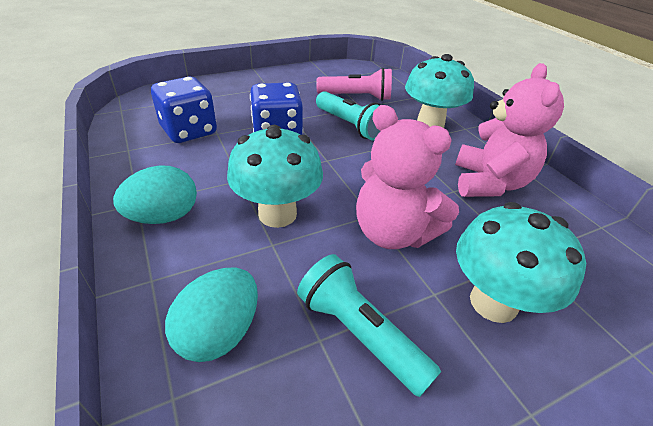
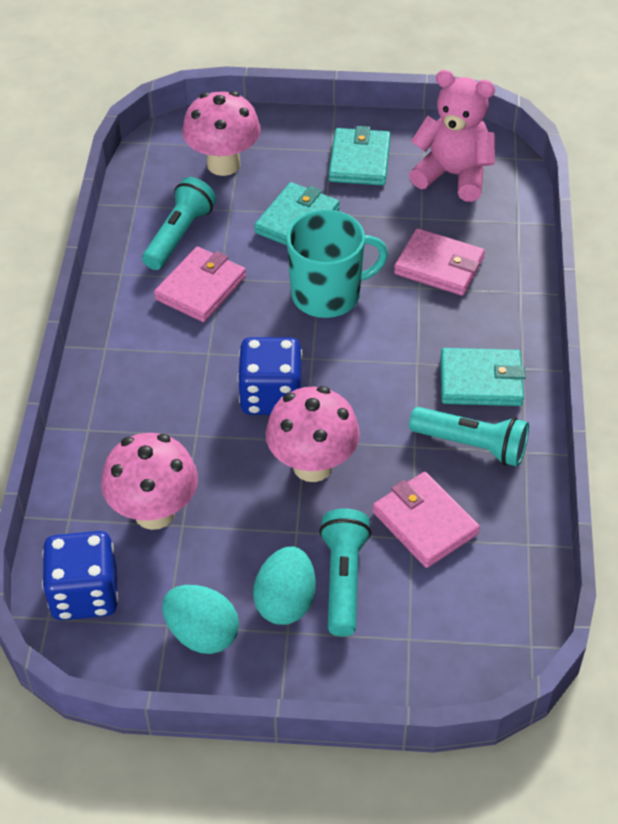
pink flashlight: [316,68,392,101] = 1 -> none = 0
pink mushroom: none = 0 -> [101,433,198,530] [182,91,260,176] [266,386,360,482] = 3
pink teddy bear: [356,105,459,249] [455,63,564,197] = 2 -> [409,70,495,202] = 1
pink wallet: none = 0 -> [154,247,246,322] [372,472,480,568] [394,228,485,296] = 3
turquoise flashlight: [297,254,441,397] [316,91,380,141] = 2 -> [142,177,216,270] [319,509,371,637] [409,407,529,467] = 3
turquoise mug: none = 0 -> [286,210,388,318] = 1
turquoise mushroom: [227,125,323,228] [405,54,474,128] [456,202,586,323] = 3 -> none = 0
turquoise wallet: none = 0 -> [254,182,340,246] [329,126,391,185] [441,348,526,406] = 3

